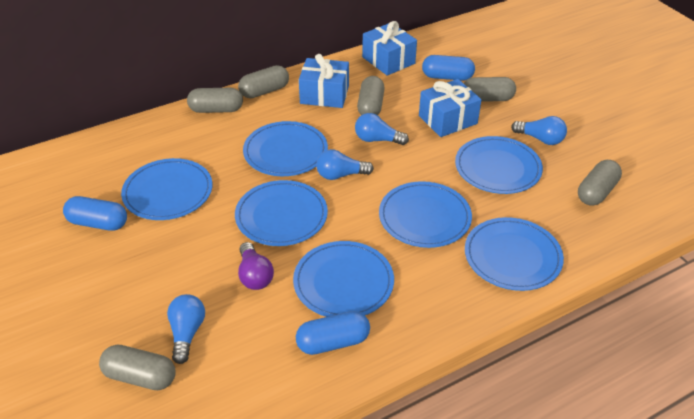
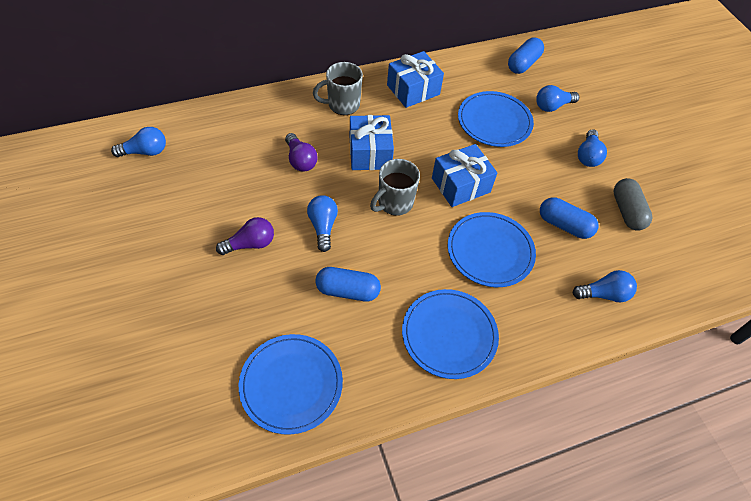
blue light bulb: [167,294,205,364] [316,149,374,180] [355,113,409,145] [511,116,567,145] = 4 -> [111,127,166,157] [307,195,338,252] [536,85,579,112] [572,270,637,302] [578,129,607,167] = 5
blue plate: [121,158,212,220] [235,180,328,246] [243,121,328,176] [293,241,394,317] [379,181,472,248] [455,136,543,194] [465,217,564,291] = 7 -> [239,334,343,435] [402,289,499,379] [448,212,536,287] [458,91,534,147] = 4
grey capsule: [99,345,175,390] [187,88,243,113] [238,65,289,98] [357,76,385,115] [464,77,516,102] [578,160,622,206] = 6 -> [614,178,652,231] = 1
grey mug: none = 0 -> [313,62,363,115] [370,159,420,216] = 2
purple light bulb: [238,242,274,290] = 1 -> [216,217,274,255] [285,133,318,172] = 2

